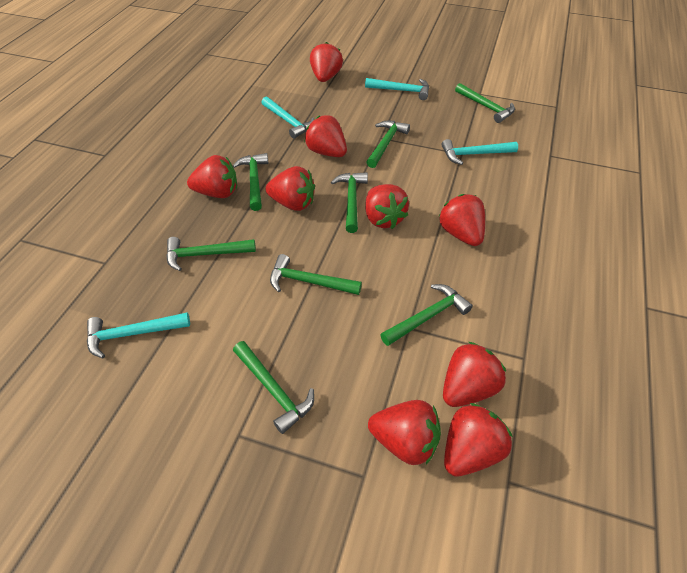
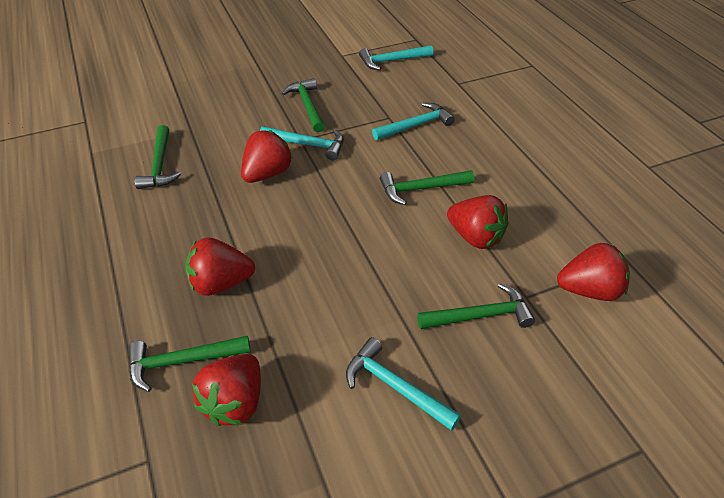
green hammer: [166,237,256,271] [233,153,268,211] [233,341,314,434] [270,254,362,295] [331,172,368,233] [366,121,410,168] [380,284,473,346] [455,83,515,123] = 8 -> [129,336,250,392] [135,125,181,189] [282,78,325,132] [380,170,475,205] [417,283,535,329] = 5
red strawberry: [187,155,237,198] [265,166,315,211] [304,115,347,157] [310,42,343,82] [365,184,409,229] [368,400,441,465] [439,194,485,246] [443,342,506,407] [444,403,513,477] = 9 -> [185,238,255,296] [192,354,261,426] [241,130,293,183] [447,195,508,249] [557,243,630,301] = 5

